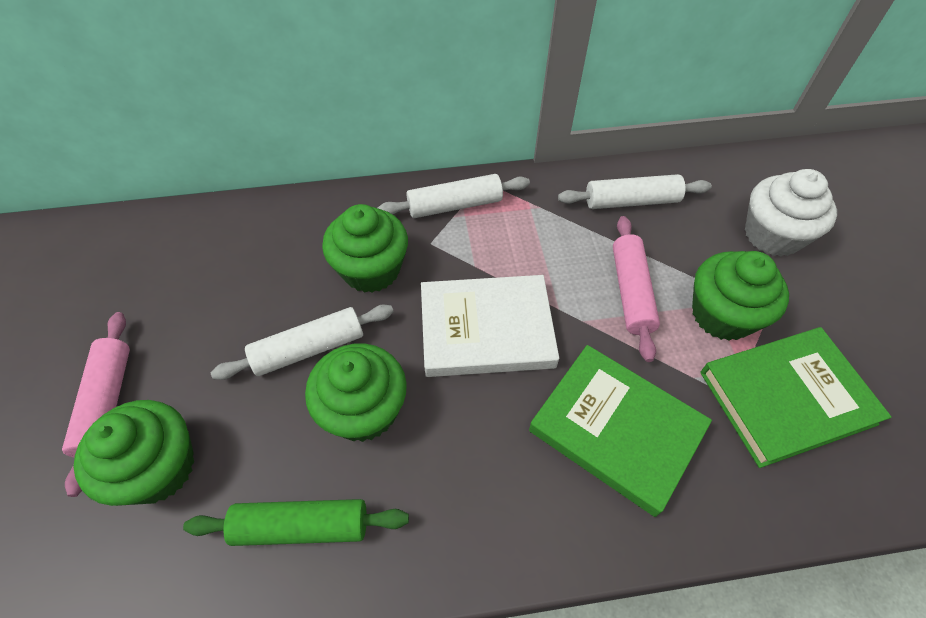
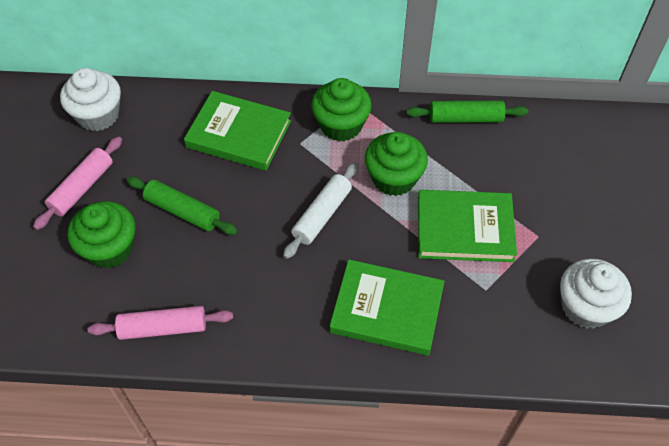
green book: [529,345,712,517] [700,327,891,468] = 2 -> [184,91,291,171] [330,260,445,356] [418,190,517,262] = 3
green cupcake: [73,400,194,506] [305,343,407,442] [322,204,408,293] [692,251,789,341] = 4 -> [68,201,135,268] [311,78,372,142] [365,132,428,196] = 3
green rolling pin: [183,499,409,546] = 1 -> [127,177,238,235] [407,101,528,123] = 2
white book: [421,275,559,377] = 1 -> none = 0
white cupcake: [745,169,837,257] = 1 -> [60,68,121,131] [560,258,632,329] = 2
white rolling pin: [211,305,394,380] [378,174,530,218] [558,174,712,209] = 3 -> [283,162,358,259] = 1

